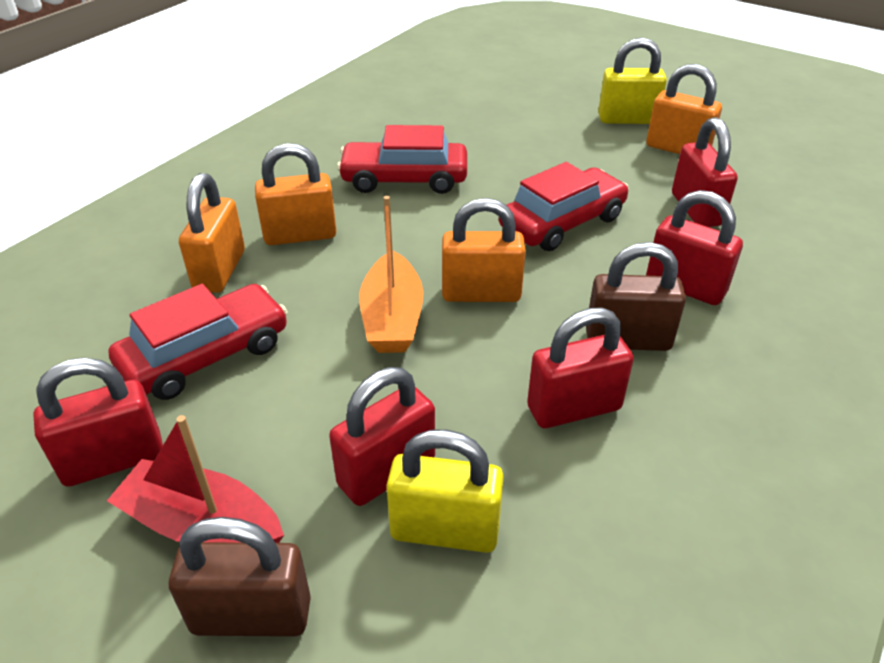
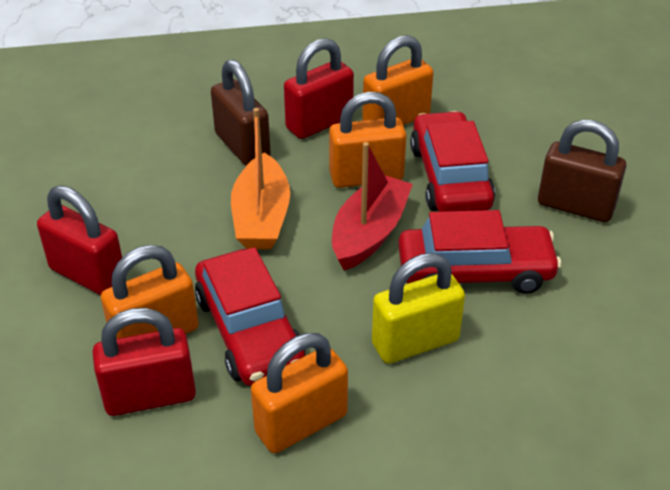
red padlock: [33,357,163,487] [329,367,435,506] [527,308,634,428] [646,190,743,305] [672,117,738,227] = 5 -> [37,186,122,295] [93,308,196,416] [284,38,354,139] = 3
yellow padlock: [386,429,504,553] [598,37,667,124] = 2 -> [372,253,465,364] = 1

